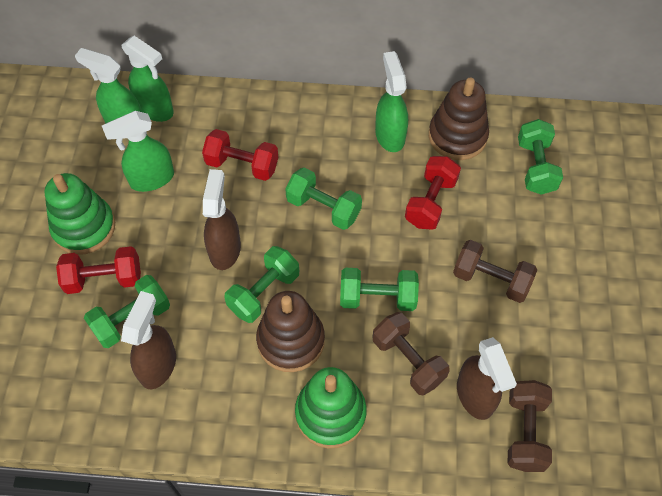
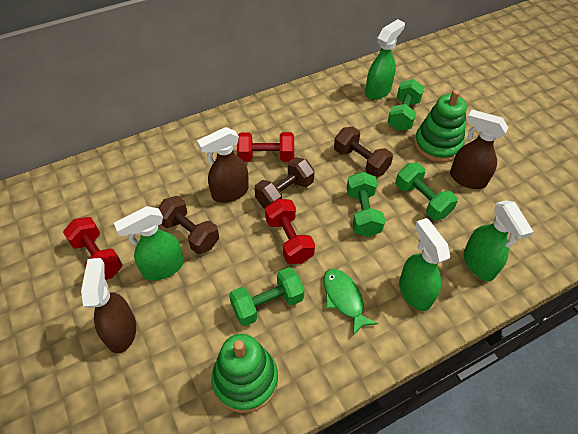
brown stacking toy: [256,291,325,372] [429,78,489,160] = 2 -> none = 0
green dumbbell: [84,275,170,348] [224,246,299,323] [285,167,362,230] [340,268,419,311] [518,119,563,195] = 5 -> [229,267,304,326] [347,172,385,237] [387,79,424,131] [396,163,458,220] = 4
green fish: none = 0 -> [324,269,378,336] = 1

